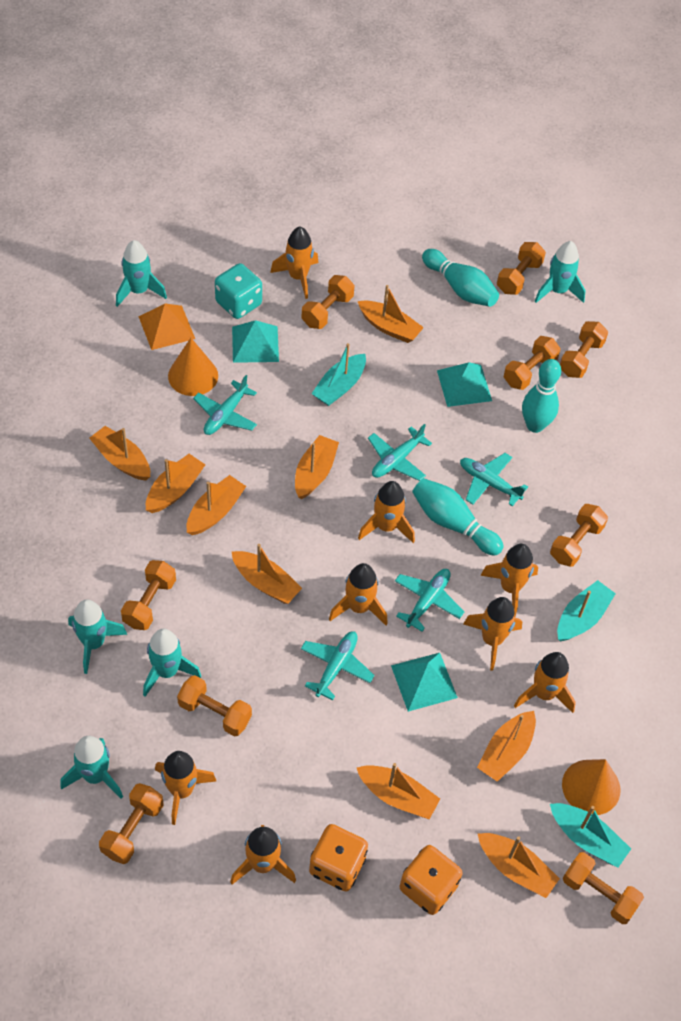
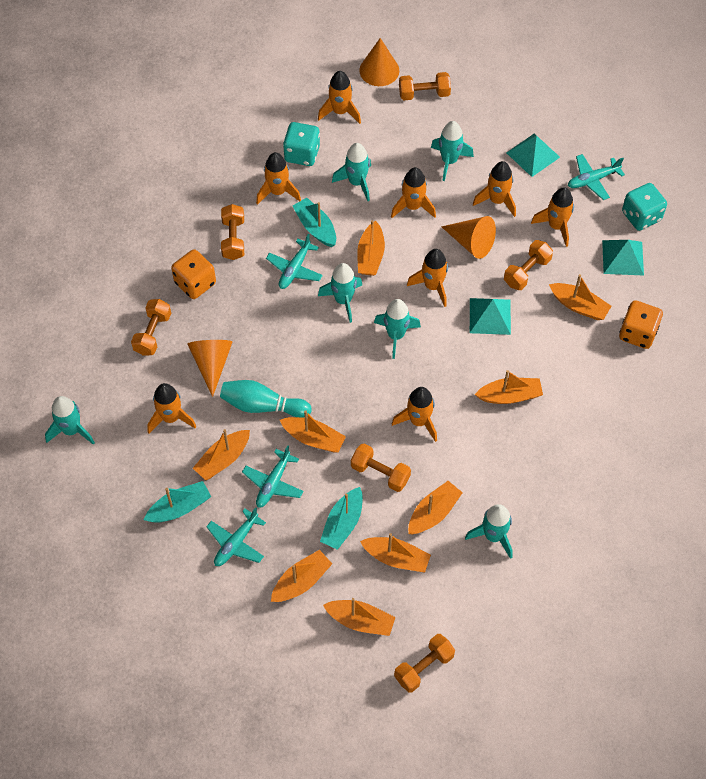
orange cone: [168,338,218,396] [562,759,621,815] = 2 -> [188,340,232,397] [359,38,399,86] [441,216,496,259] = 3
orange dumbbell: [99,783,164,864] [121,560,176,630] [177,675,252,736] [301,275,354,329] [497,242,546,295] [504,336,560,390] [550,504,608,567] [560,321,608,378] [563,852,644,924] = 9 -> [131,299,171,356] [221,204,244,260] [351,444,411,492] [394,634,455,692] [399,72,451,100] [504,240,553,290] = 6
orange pyramid: [139,304,195,350] = 1 -> none = 0
turquoise bowling pin: [412,478,503,556] [422,249,499,307] [522,359,561,433] = 3 -> [220,380,312,418] = 1
turquoise dice: [215,263,262,319] = 1 -> [283,122,320,166] [622,183,667,231] = 2
turquoise plane: [193,375,257,435] [301,631,375,700] [368,424,432,481] [395,569,464,632] [460,453,528,506] = 5 -> [206,507,266,566] [242,445,304,508] [266,234,323,289] [568,154,625,200] = 4
turquoise rocket: [60,736,123,799] [68,599,127,674] [116,240,167,307] [143,629,201,697] [535,241,586,303] = 5 -> [45,396,95,444] [318,263,362,323] [332,143,371,201] [374,299,421,359] [431,121,474,181] [465,504,513,559] = 6

